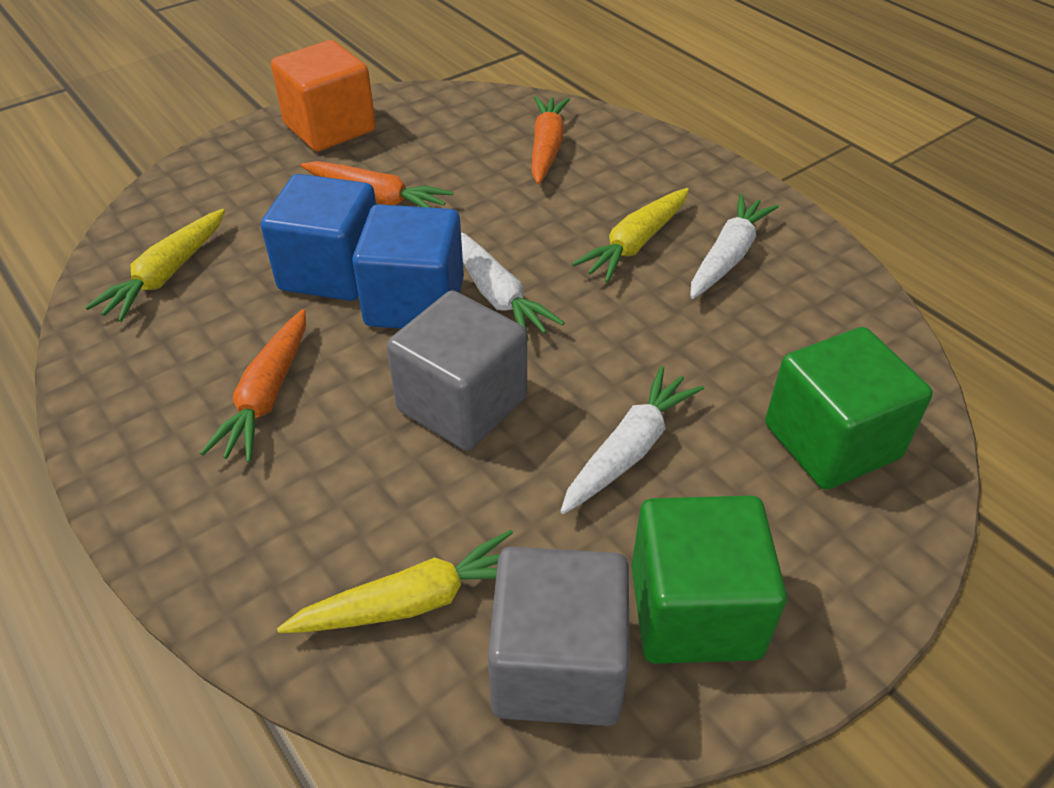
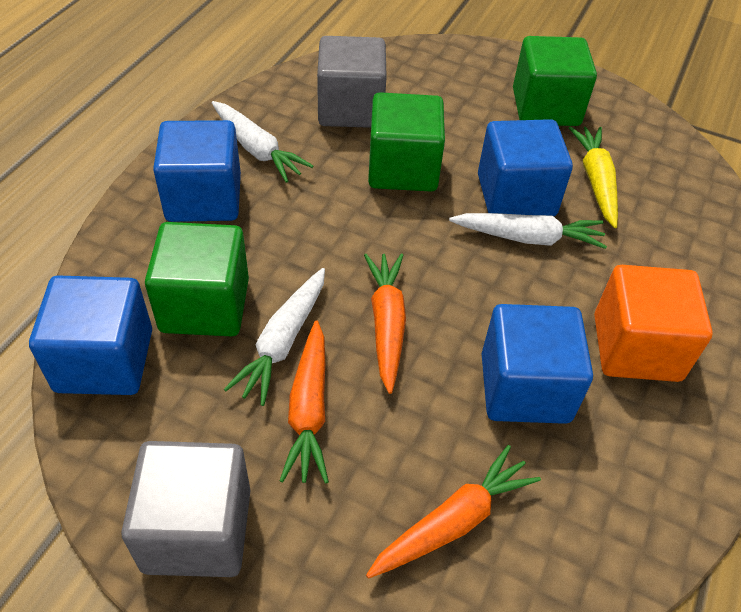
blue cube: [261,174,376,301] [352,204,464,329] = 2 -> [29,275,152,395] [153,120,241,222] [478,119,573,216] [481,304,593,424] = 4
green cube: [632,495,787,664] [765,327,933,490] = 2 -> [145,222,249,336] [368,92,445,191] [513,36,597,126] = 3
yellow carrot: [85,209,225,322] [277,530,513,633] [572,188,689,283] = 3 -> [569,126,618,228] = 1

